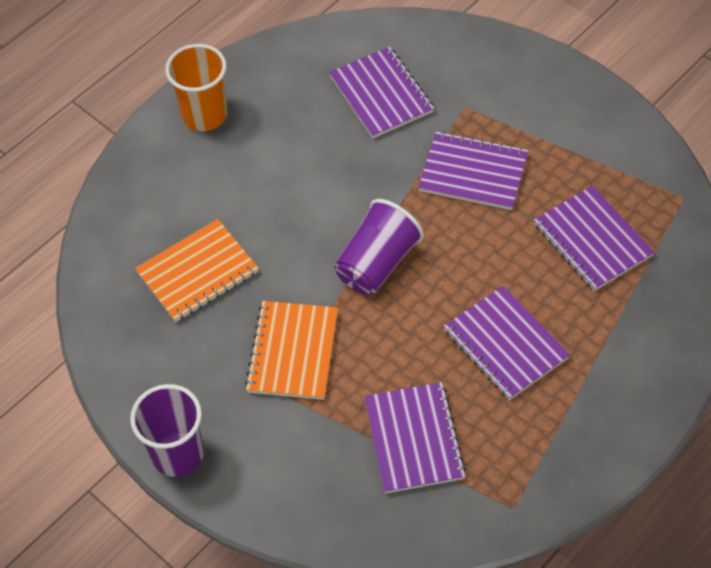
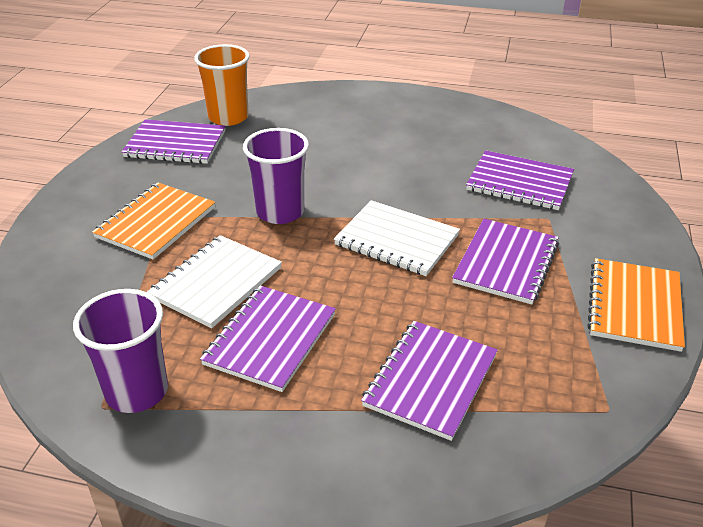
white notebook: none = 0 -> [147,235,282,329] [334,200,460,276] = 2

